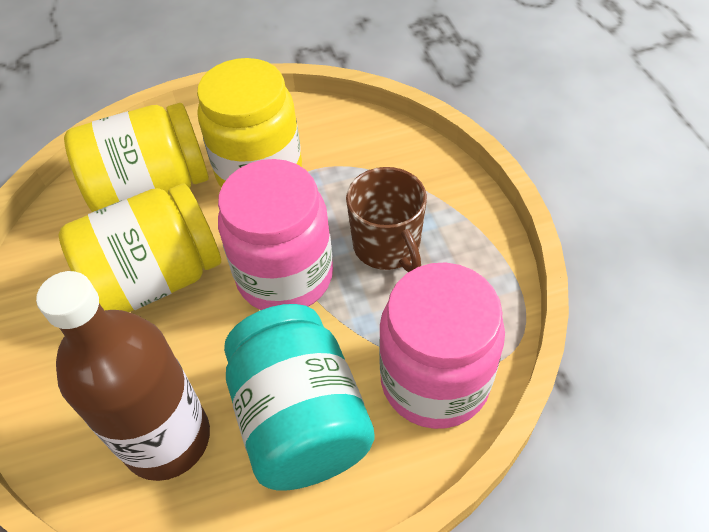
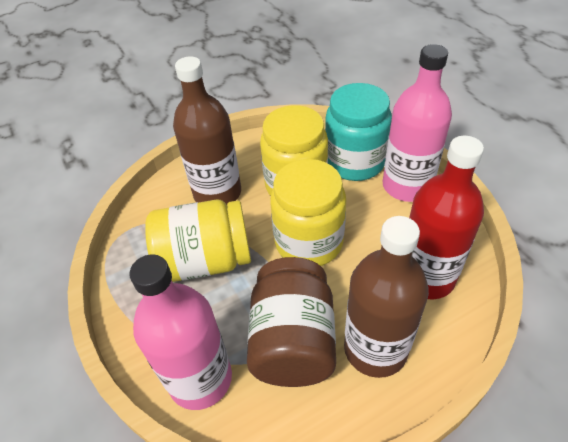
brown bottle: [36,271,210,481] = 1 -> [173,56,241,205] [344,216,429,378] = 2
brown jar: none = 0 -> [247,257,336,387] = 1
brown mug: [346,167,427,272] = 1 -> none = 0
pink bottle: none = 0 -> [129,254,232,410] [383,44,452,202] = 2
pink jar: [218,159,333,310] [379,262,505,429] = 2 -> none = 0
red bottle: none = 0 -> [409,136,484,299] = 1

